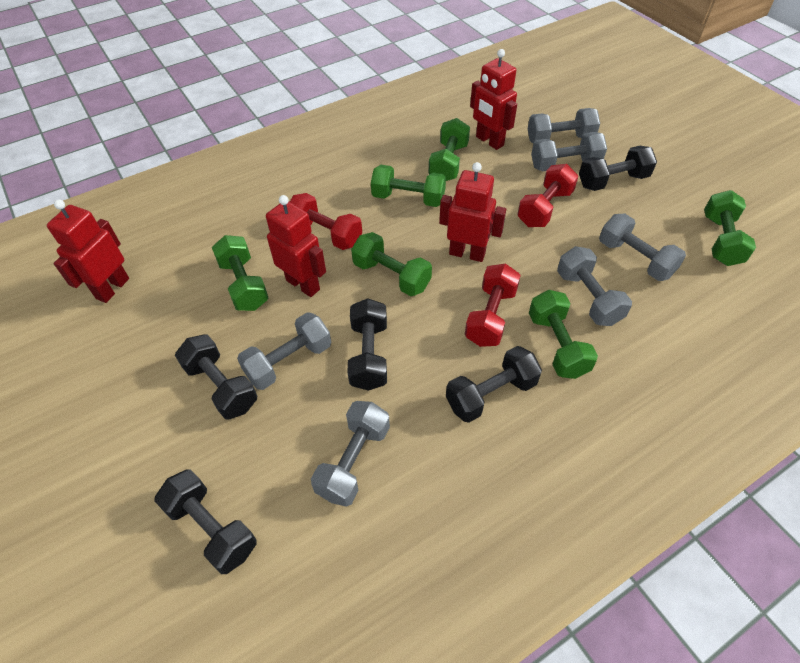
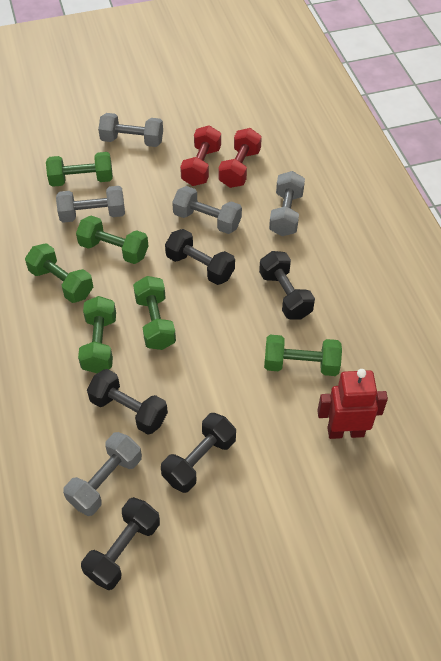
grey dumbbell: [237,312,331,390] [311,401,390,507] [528,108,600,143] [531,132,607,171] [557,246,632,326] [599,214,686,281] = 6 -> [56,186,125,223] [63,432,142,516] [98,113,163,147] [172,186,242,234] [269,171,305,236] = 5
red dumbbell: [290,193,362,250] [465,264,521,347] [517,164,578,227] = 3 -> [180,125,221,186] [218,128,262,188] = 2
red robot: [47,199,129,303] [266,195,326,297] [439,162,506,262] [470,49,517,150] = 4 -> [317,369,388,439] = 1

